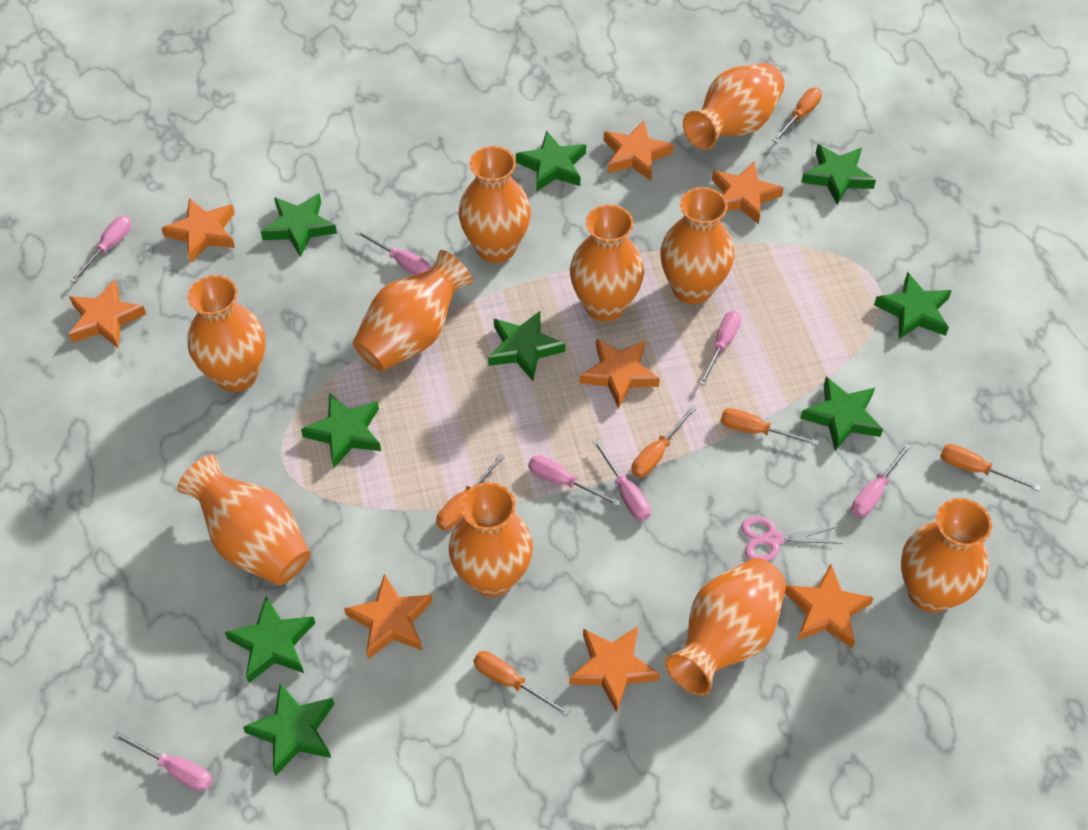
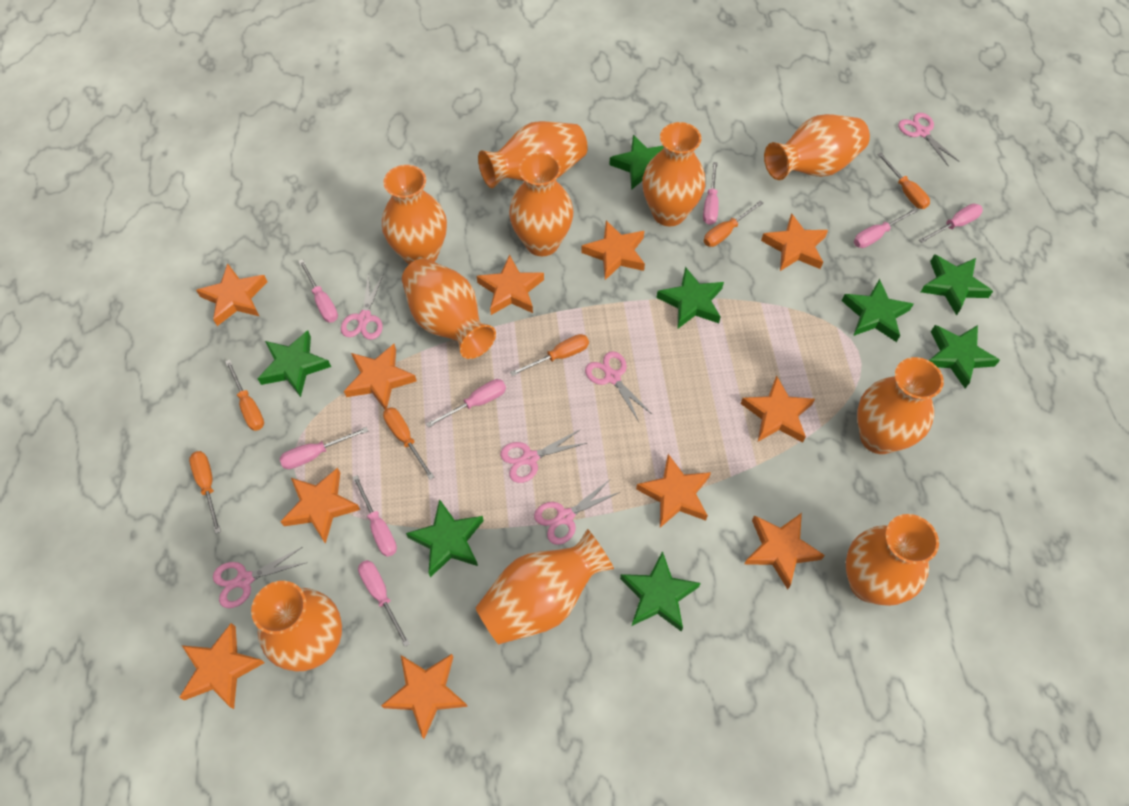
green star: [225,596,315,683] [243,683,334,776] [261,193,337,257] [301,393,381,468] [488,310,565,381] [516,131,586,192] [801,144,876,205] [801,377,883,451] [874,272,952,339] = 9 -> [258,330,331,397] [406,499,484,577] [609,135,664,190] [620,551,701,631] [657,267,724,328] [842,279,913,342] [921,254,993,316] [929,325,1000,388] = 8
orange star: [68,280,146,349] [161,198,235,262] [344,574,433,659] [569,626,660,713] [580,338,660,409] [604,120,674,181] [712,161,784,224] [785,564,874,648] = 8 -> [179,623,265,709] [196,263,267,326] [280,468,360,544] [344,344,417,410] [381,654,468,739] [477,255,544,315] [581,220,645,280] [636,454,711,528] [741,376,815,443] [744,513,825,590] [761,213,828,271] = 11
pink scissors: [741,516,842,561] = 1 -> [213,547,308,608] [341,273,383,340] [500,429,587,483] [534,480,620,545] [585,351,653,422] [898,113,960,166] = 6
pink screwdriver: [70,216,131,283] [113,731,212,791] [356,230,431,275] [528,455,621,506] [593,439,651,521] [699,311,741,386] [851,443,911,517] = 7 -> [279,427,368,469] [299,260,338,323] [352,475,397,557] [358,560,410,647] [426,379,506,428] [703,162,719,225] [854,208,918,248] [919,203,983,243] = 8

